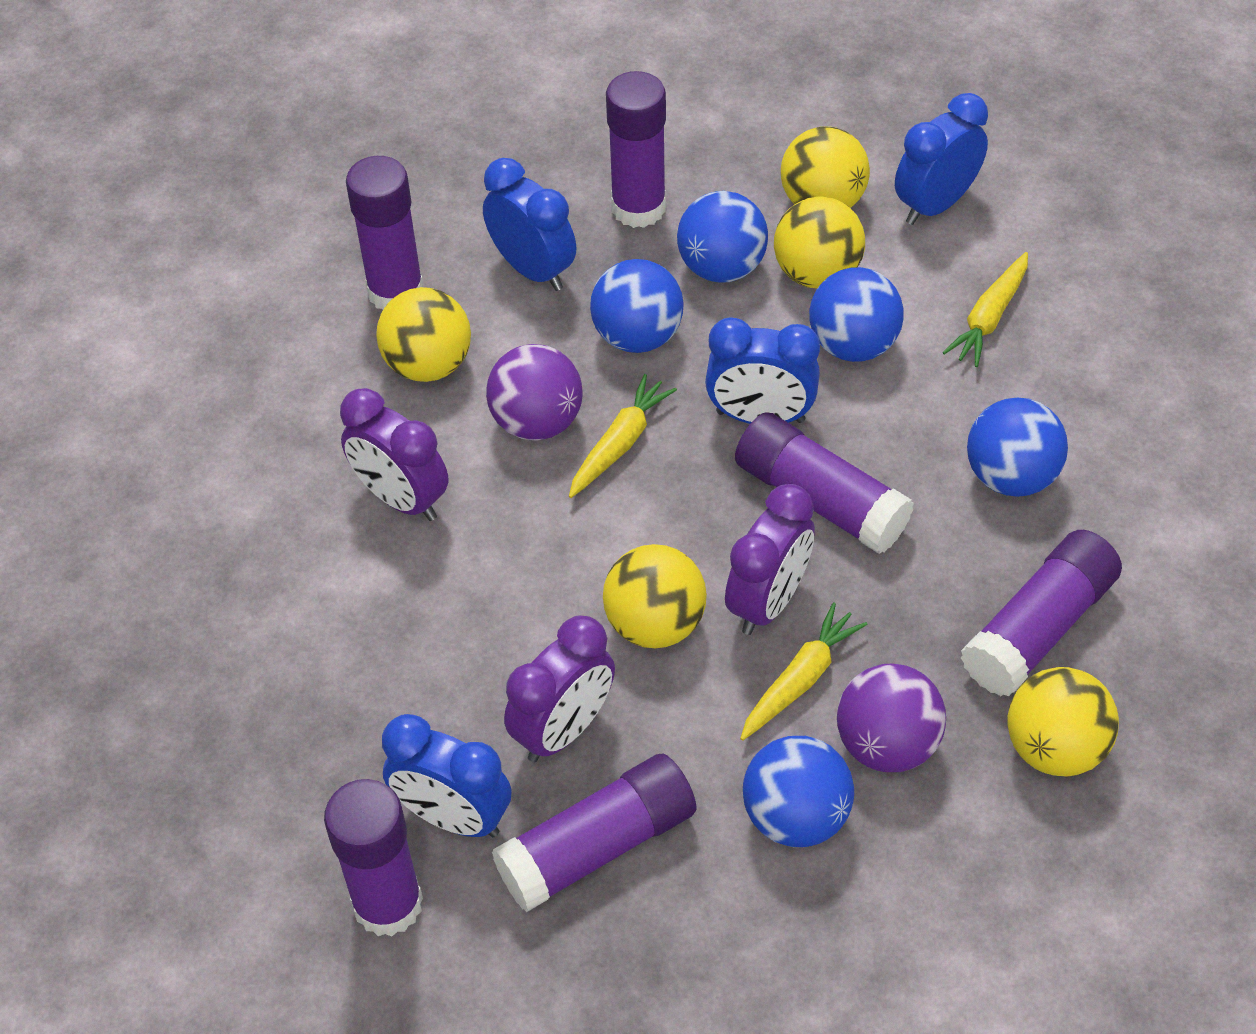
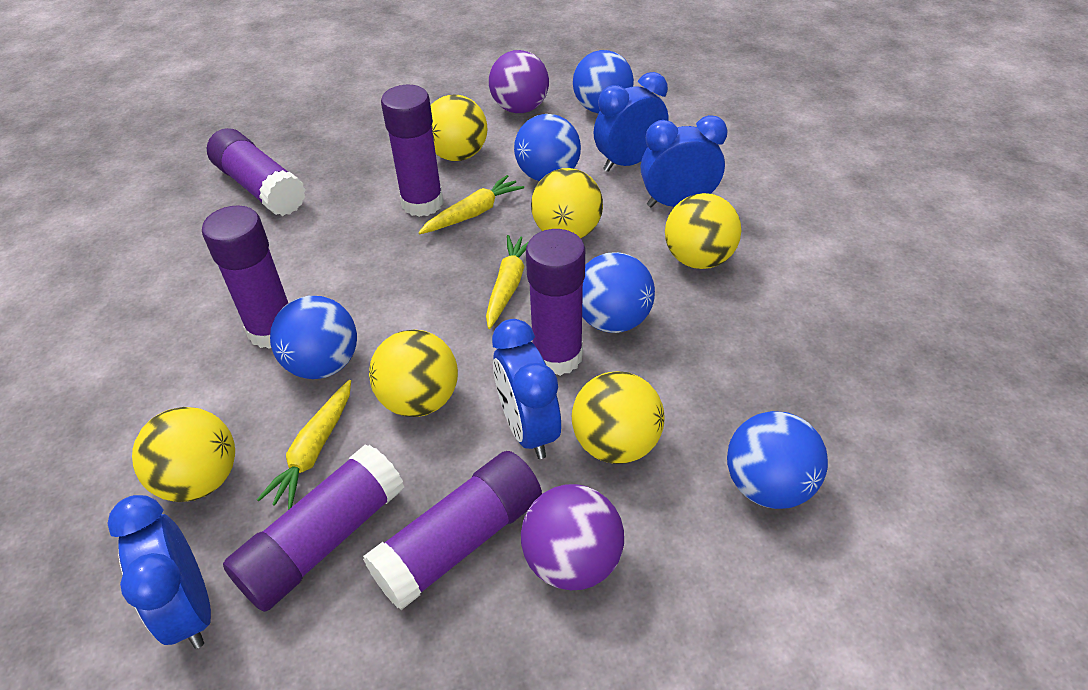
purple clock: [340,388,449,521] [504,615,615,762] [725,484,815,635] = 3 -> none = 0
yellow ball: [376,287,471,382] [603,544,707,648] [774,196,865,288] [781,126,870,208] [1007,667,1119,777] = 5 -> [132,407,235,502] [369,330,458,417] [430,95,487,161] [531,168,603,239] [572,371,664,464] [665,193,741,269] = 6

